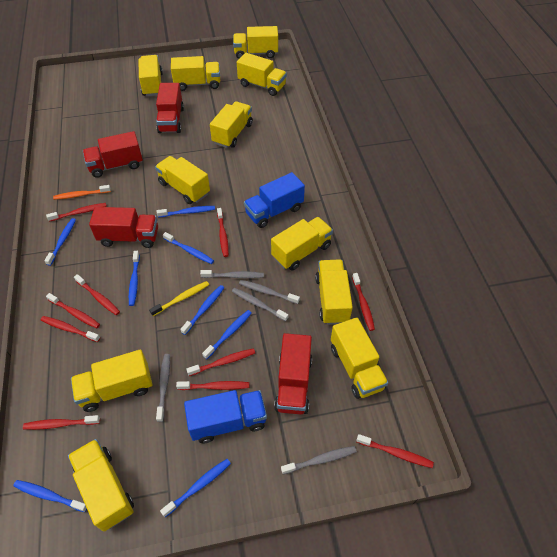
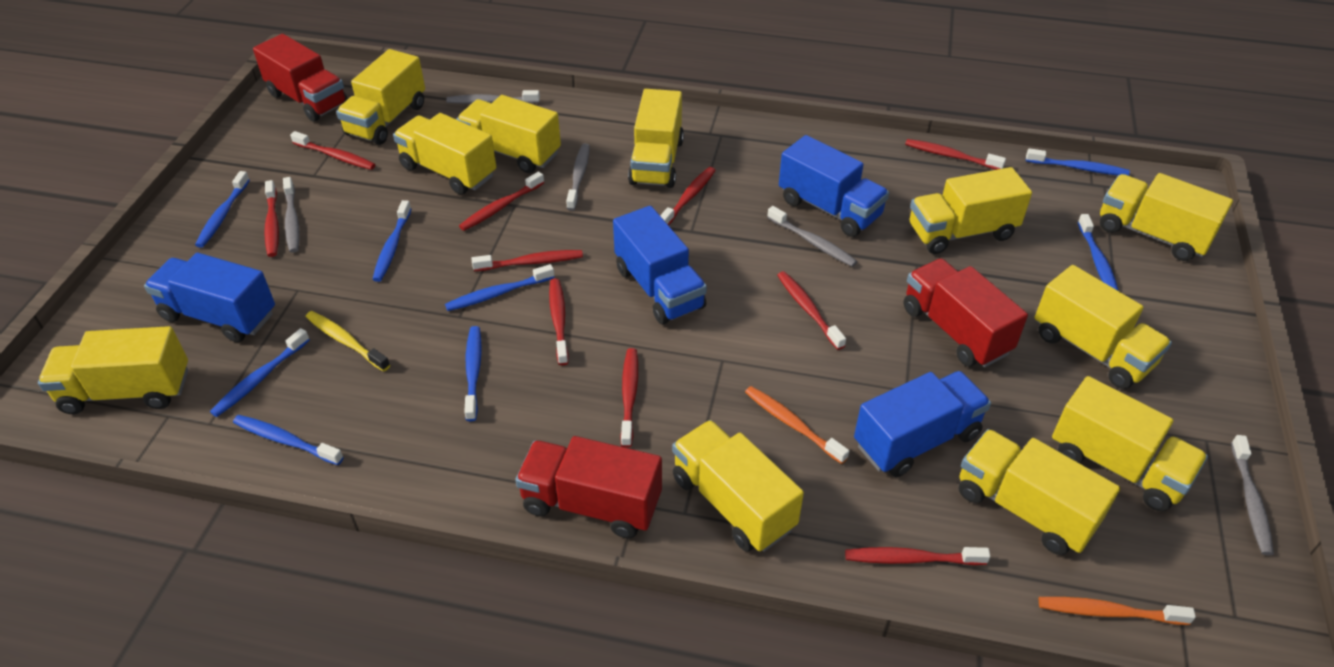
blue truck: [184,390,267,443] [244,172,305,228] = 2 -> [144,253,275,342] [613,206,707,325] [779,135,889,237] [854,371,991,477] = 4
orange toothbrush: [53,185,111,200] = 1 -> [745,386,849,464] [1039,597,1196,625] = 2
red truck: [83,131,143,178] [89,207,158,248] [156,83,184,133] [274,333,312,415] = 4 -> [253,34,348,122] [515,436,662,538] [904,258,1028,367] = 3

